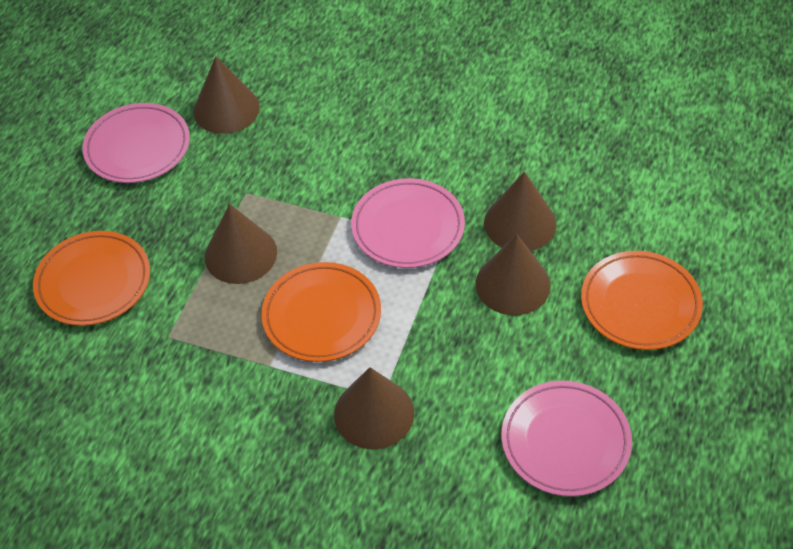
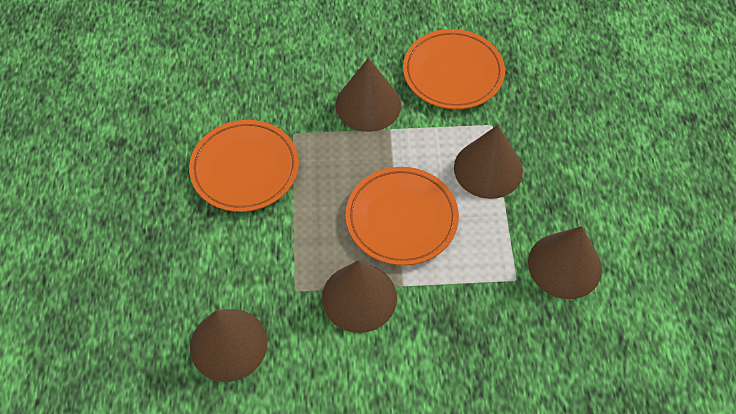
pink plate: [82,103,190,183] [351,178,465,268] [501,381,632,497] = 3 -> none = 0

